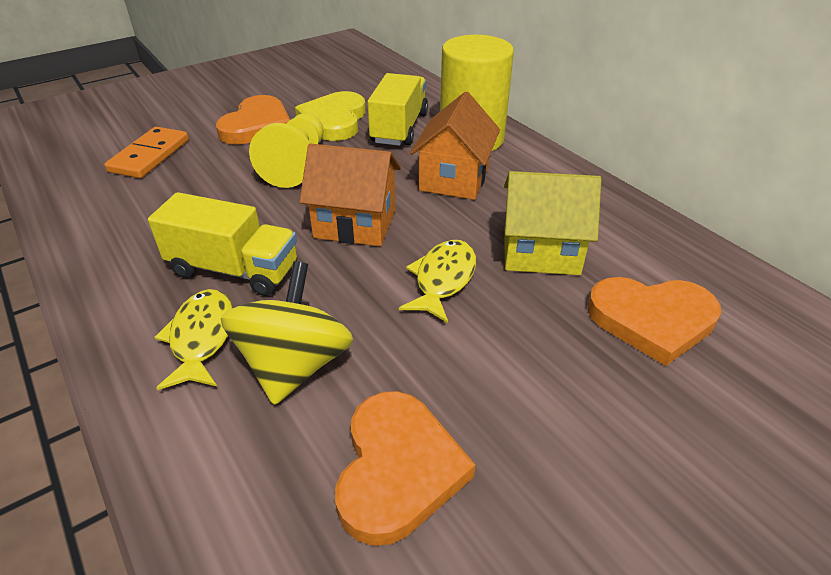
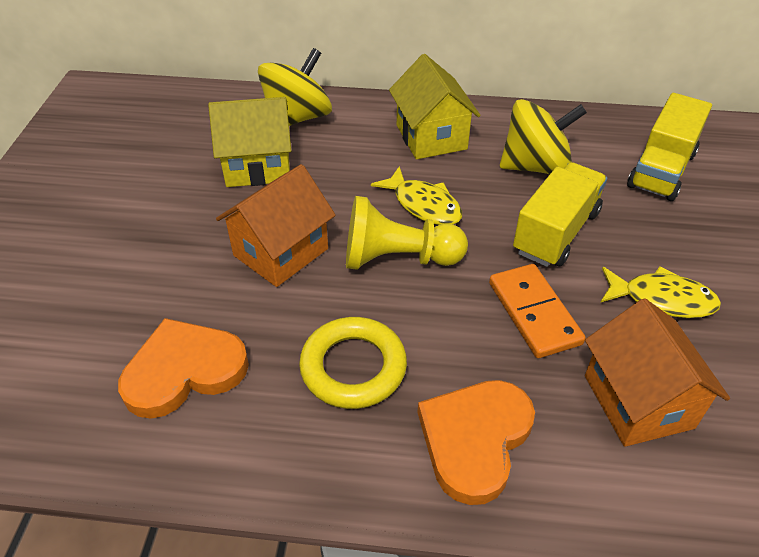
orange heart: [216,95,290,145] [335,391,475,546] [587,277,721,366] = 3 -> [118,318,249,419] [417,380,535,505] = 2
yellow cylinder: [440,35,514,151] = 1 -> none = 0
yellow heart: [295,91,366,141] = 1 -> none = 0
yellow house: [504,171,601,275] = 1 -> [208,97,291,187] [389,54,481,159] = 2
yellow ring: none = 0 -> [299,317,407,409] = 1
yellow spinning top: [221,261,353,405] = 1 -> [258,48,332,126] [500,99,587,174] = 2

